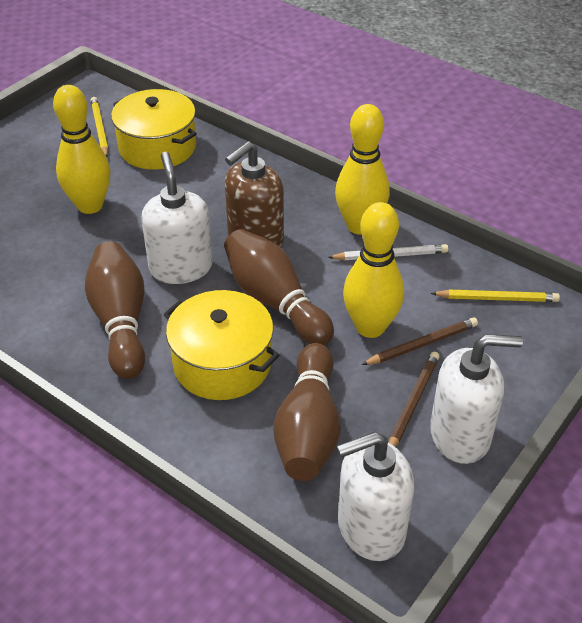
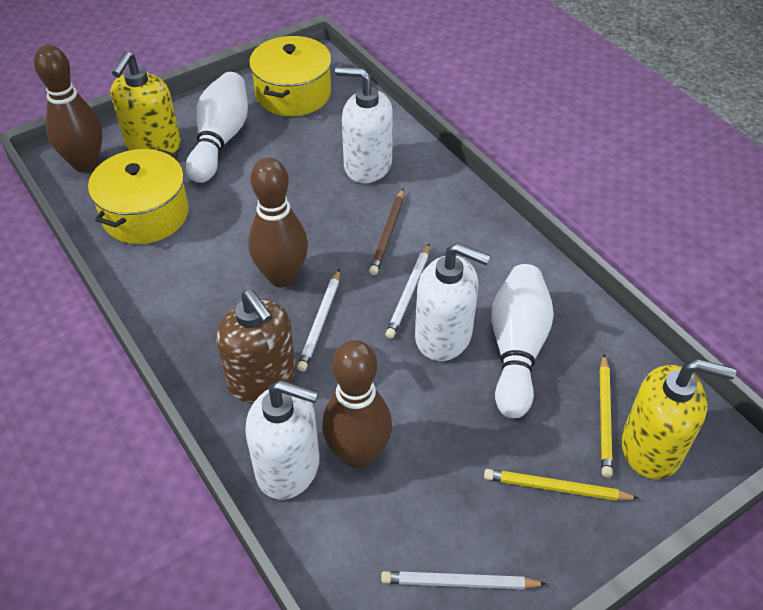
brown pencil: [362,317,478,365] [389,352,440,447] = 2 -> [369,188,404,275] = 1
white bowling pin: none = 0 -> [186,72,248,183] [491,264,554,418] = 2
white pencil: [328,244,448,260] = 1 -> [297,269,340,371] [381,571,547,589] [385,244,430,339] = 3
yellow bowling pin: [53,85,110,214] [335,104,390,234] [343,202,404,338] = 3 -> none = 0
yellow soap dispenser: none = 0 -> [110,51,181,153] [621,359,736,479] = 2

